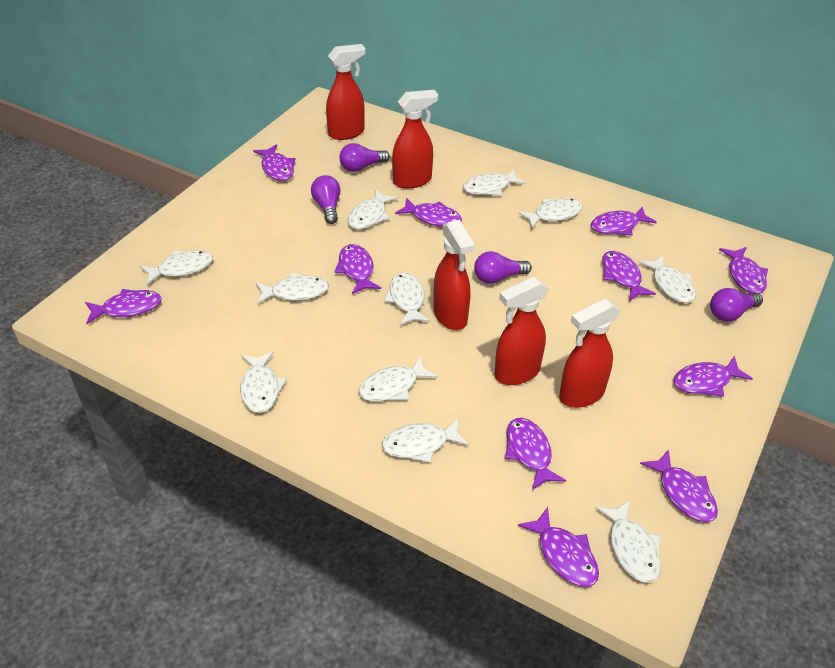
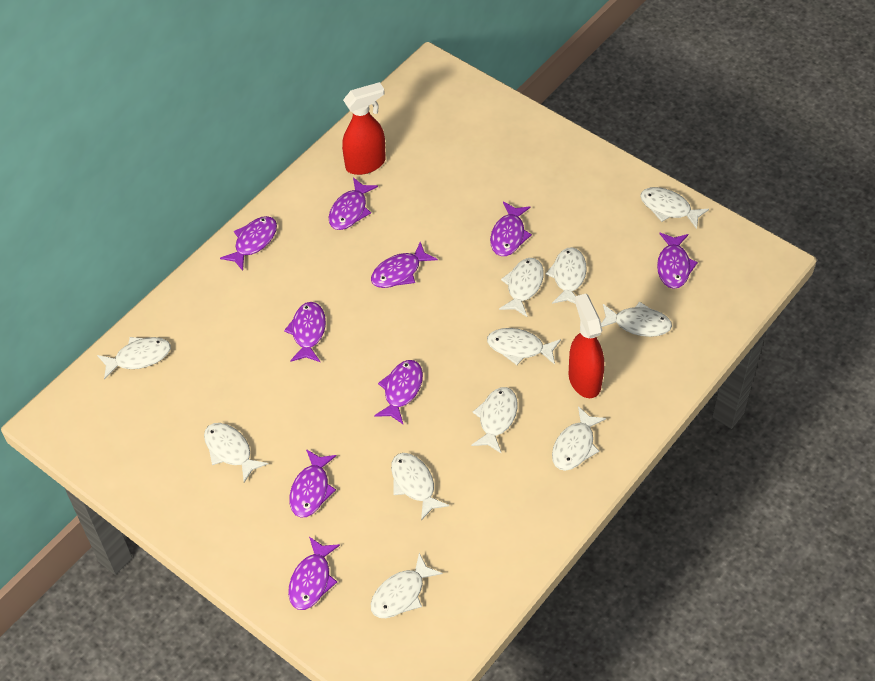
purple fish: [85,289,162,324] [253,144,295,181] [334,244,381,294] [395,198,462,227] [505,418,566,490] [518,507,599,587] [591,207,657,236] [602,251,656,301] [640,449,718,522] [673,356,753,397] [719,247,768,294] = 11 -> [220,216,277,271] [284,302,326,362] [288,537,340,610] [289,449,337,517] [329,177,378,230] [371,242,438,288] [374,360,423,424] [490,202,532,256] [657,233,698,289] = 9
purple light bulb: [311,175,341,224] [340,143,390,172] [474,251,532,284] [710,288,763,322] = 4 -> none = 0
red spray bottle: [326,44,366,140] [392,90,438,189] [434,220,475,330] [495,277,549,385] [559,298,620,408] = 5 -> [342,82,386,175] [569,294,604,398] = 2

